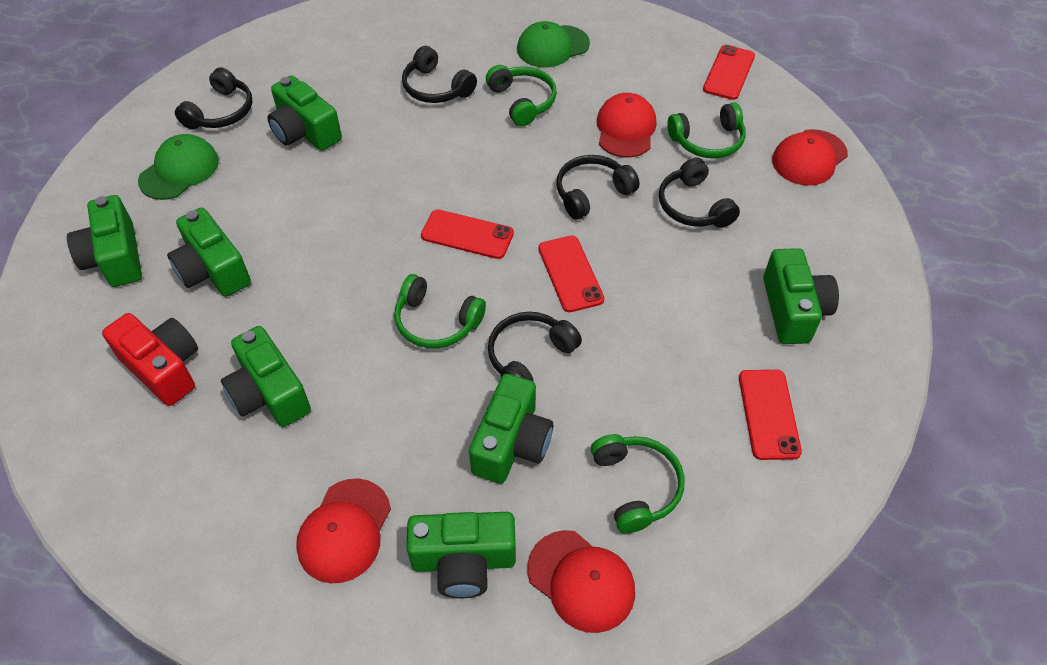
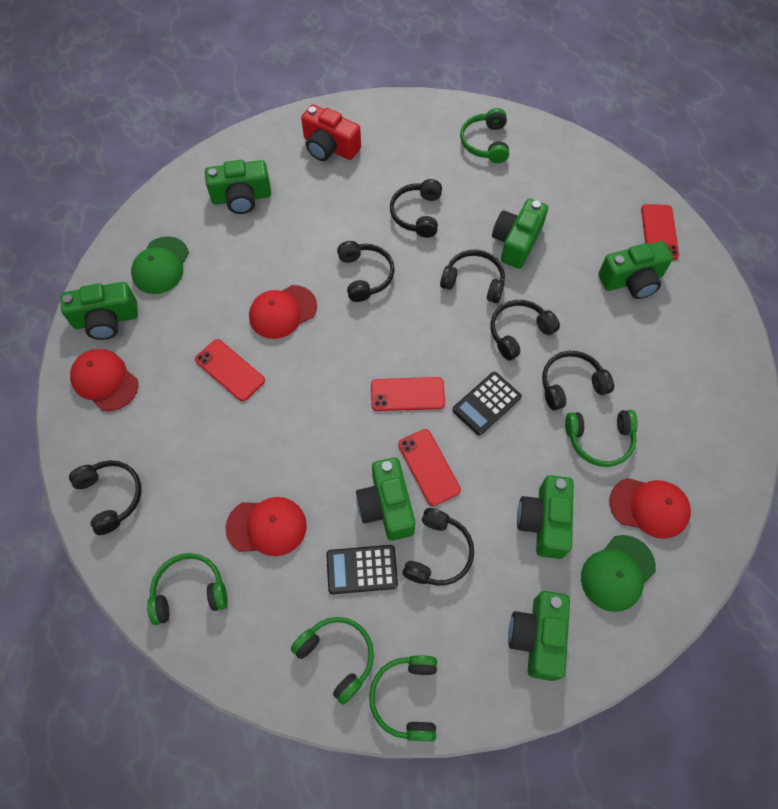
black calculator: none = 0 -> [326,545,398,594] [452,372,522,436] = 2
black headphones: [175,67,252,130] [402,46,477,103] [488,312,582,382] [556,155,639,220] [659,158,740,228] = 5 -> [69,460,142,535] [337,241,395,302] [390,179,442,238] [402,508,474,586] [440,250,505,303] [491,300,560,361] [542,351,614,410] = 7
green headphones: [394,274,486,348] [486,65,557,126] [591,434,685,533] [667,102,746,159] = 4 -> [147,553,228,625] [291,617,374,705] [369,655,437,741] [460,108,509,163] [565,410,638,467] = 5

